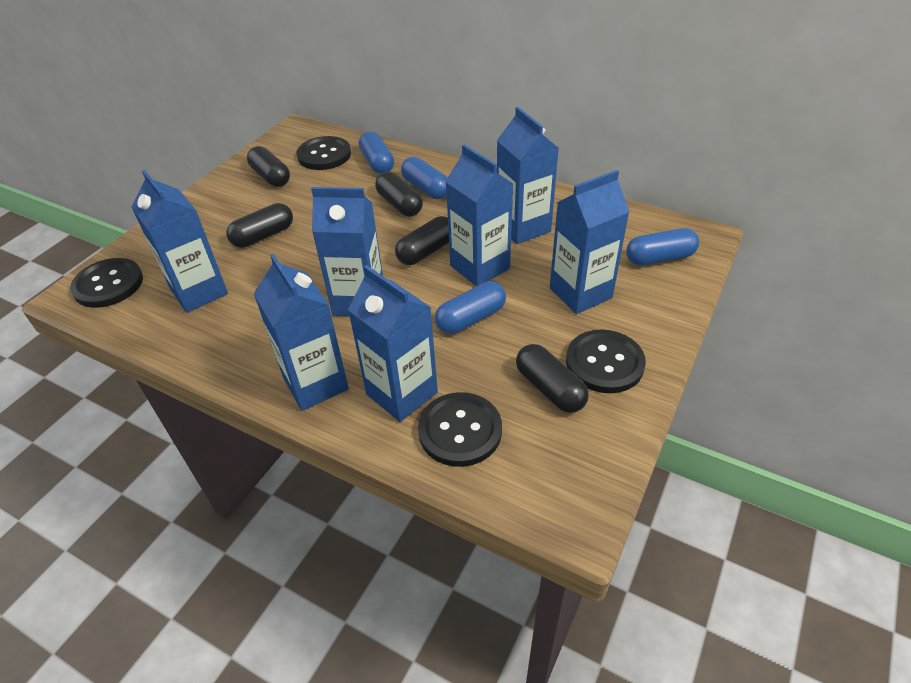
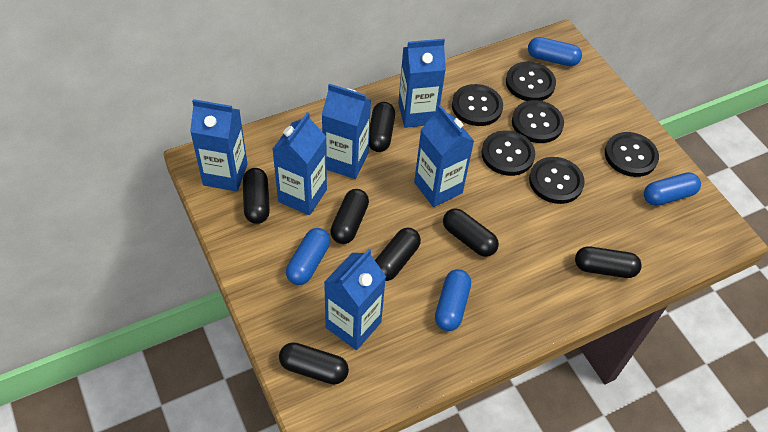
black button: [70,258,143,308] [296,136,351,170] [418,392,502,467] [566,329,646,393] = 4 -> [452,84,503,126] [481,130,535,176] [506,62,556,101] [512,100,564,143] [529,157,585,204] [605,132,659,177] = 6
black capsule: [226,203,293,248] [247,146,290,187] [375,171,423,217] [395,216,449,265] [516,344,589,413] = 5 -> [243,168,270,224] [279,342,349,384] [330,189,369,244] [369,102,395,152] [375,228,421,281] [443,208,499,257] [575,246,642,278] = 7
blue carton: [132,170,228,313] [254,254,349,411] [311,187,383,316] [348,265,438,422] [446,145,513,286] [497,107,559,244] [550,170,630,314] = 7 -> [190,99,248,192] [272,112,327,215] [322,84,371,179] [324,249,386,350] [398,39,446,128] [414,105,474,207] = 6

